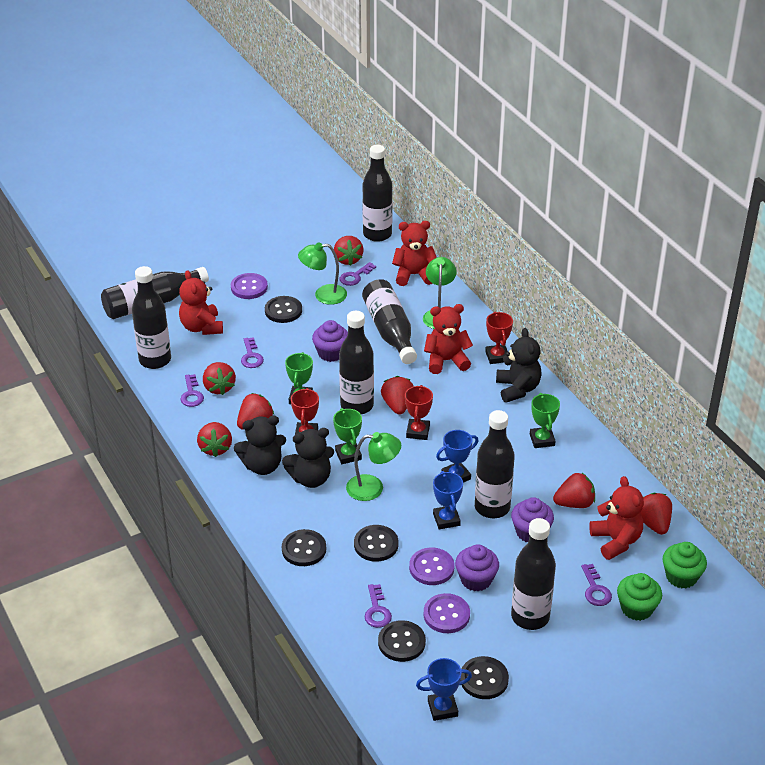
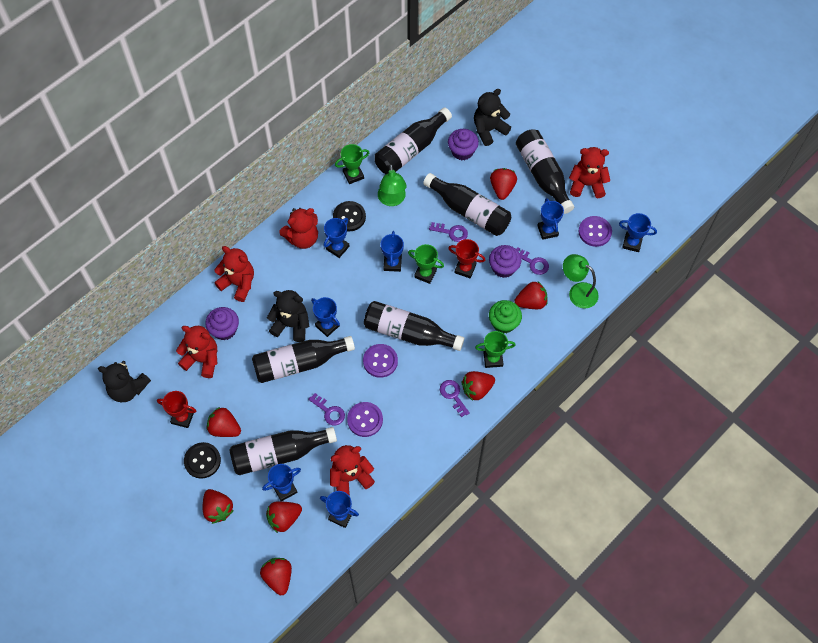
black bottle: [101,267,209,319] [132,266,171,369] [339,311,374,415] [362,145,393,242] [362,279,417,364] [475,410,515,518] [511,518,556,630] = 7 -> [230,427,337,475] [252,336,355,383] [364,301,464,351] [374,107,452,174] [423,173,511,236] [516,129,574,214] = 6
black button: [265,296,302,323] [282,529,326,566] [354,525,398,562] [378,620,426,662] [460,656,509,699] = 5 -> [184,442,221,479] [333,201,366,231] = 2
blue trophy: [416,658,472,721] [433,471,463,529] [436,430,478,483] = 3 -> [262,464,301,502] [311,297,340,337] [320,491,359,528] [324,218,349,258] [381,231,404,272] [537,198,564,240] [619,213,657,252] = 7
green cupcake: [617,573,662,621] [663,542,707,588] = 2 -> [489,300,522,333] = 1
green lamp: [298,242,347,305] [346,432,401,501] [423,257,457,329] = 3 -> [378,164,407,206] [563,254,599,308] = 2
purple key: [181,374,204,407] [241,337,264,368] [340,262,376,286] [365,584,392,628] [581,564,612,606] = 5 -> [308,393,345,426] [429,222,468,242] [440,380,470,417] [516,247,549,275] = 4
red teddy bear: [179,270,223,335] [392,221,437,286] [424,304,473,374] [589,476,644,560] = 4 -> [176,326,218,378] [214,246,254,302] [279,208,318,249] [330,445,375,495] [569,147,610,198] = 5
red trophy: [291,388,319,434] [405,385,433,440] [485,312,513,364] = 3 -> [157,391,196,428] [448,239,485,278] = 2

